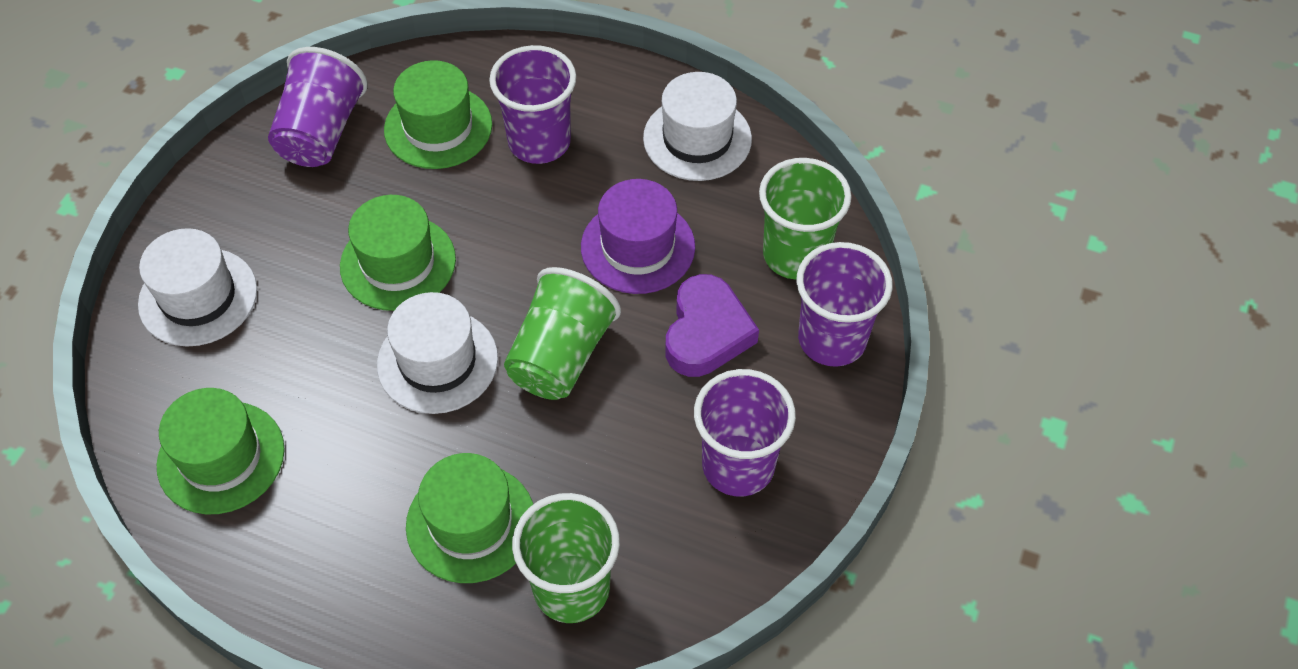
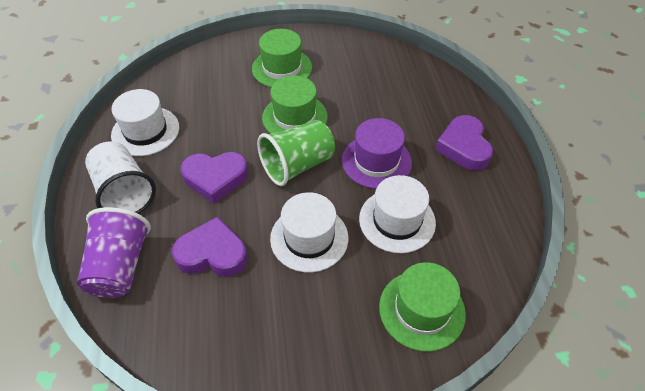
green cup: [504,267,621,400] [512,493,620,623] [759,158,851,280] = 3 -> [257,120,335,186] = 1
green hat: [157,388,285,514] [340,195,456,311] [384,60,492,169] [406,453,533,583] = 4 -> [252,29,312,87] [262,76,328,134] [379,262,466,352] = 3
purple cup: [268,47,368,167] [489,45,576,164] [694,369,796,496] [796,242,893,367] = 4 -> [77,207,151,298] = 1
purple heart: [666,274,759,377] = 1 -> [172,216,247,277] [180,152,248,204] [435,115,493,171] = 3
white cup: none = 0 -> [85,141,156,214] = 1

